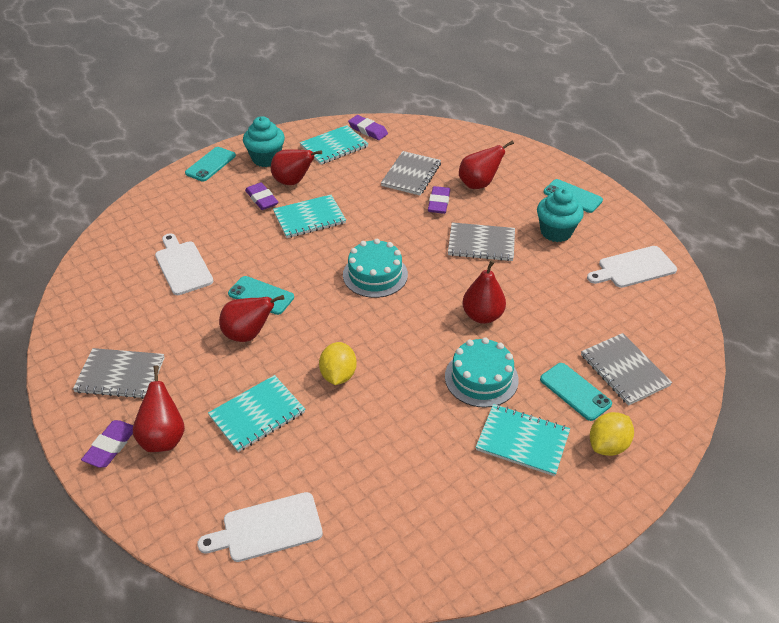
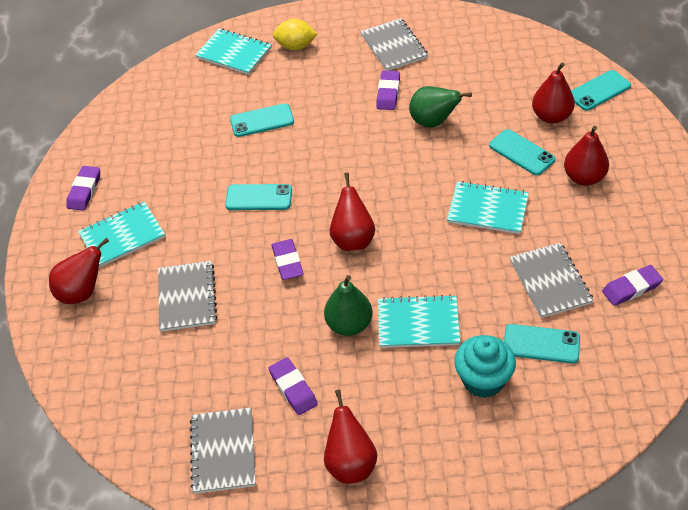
green pear: none = 0 -> [324,275,372,336] [409,86,472,128] = 2
purple eraser: [81,420,133,468] [245,182,278,210] [348,115,388,140] [428,186,450,214] = 4 -> [67,166,100,211] [269,357,318,415] [271,239,304,280] [376,70,400,110] [602,265,663,306] = 5
turquoise cake: [343,239,408,298] [445,337,519,408] = 2 -> none = 0
turquoise cupcake: [243,116,285,167] [537,188,584,242] = 2 -> [454,335,516,398] = 1
turquoise phone: [185,147,236,181] [228,276,294,315] [540,363,612,421] [544,179,603,213] = 4 -> [225,184,292,210] [230,104,294,137] [489,129,556,176] [504,324,580,364] [571,70,631,111] = 5
white cutting board: [155,233,213,295] [197,492,323,562] [587,246,677,288] = 3 -> none = 0
yellow lemon: [319,342,357,385] [590,412,634,456] = 2 -> [273,19,317,50] = 1

